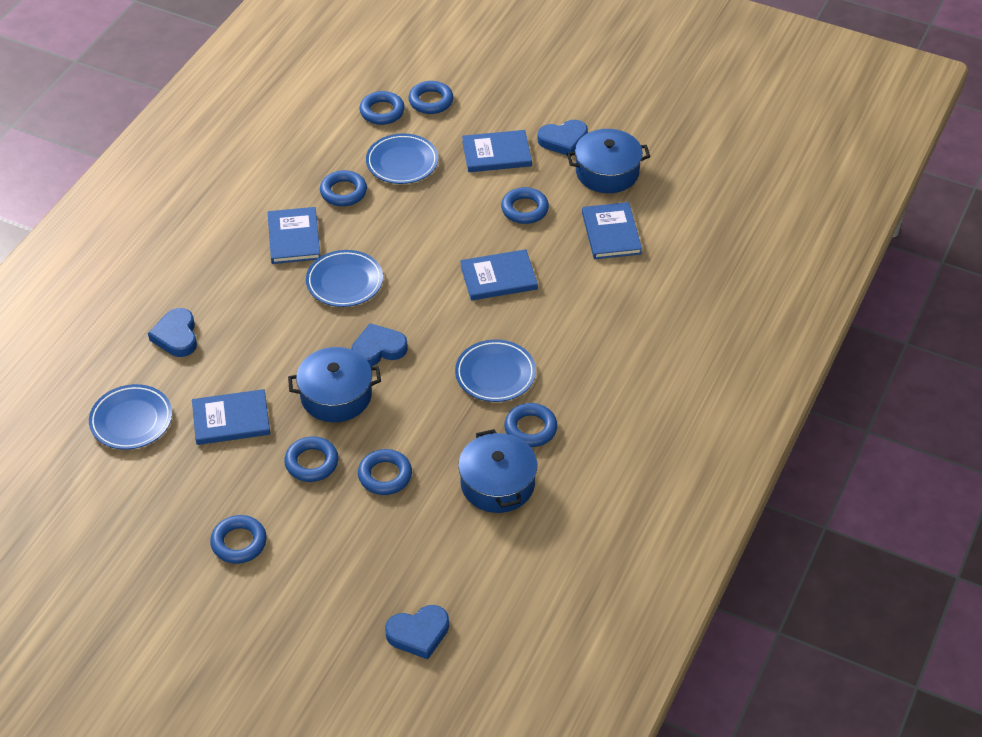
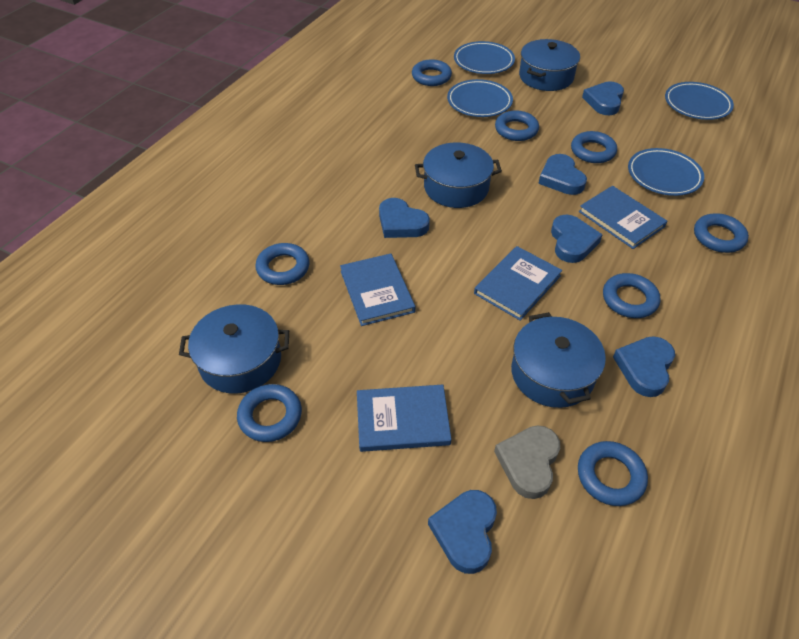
blue book: [192,389,270,445] [268,207,321,264] [460,249,538,301] [462,130,532,172] [582,202,642,259] = 5 -> [340,253,416,326] [357,385,451,452] [474,246,562,321] [579,186,667,249] = 4
blue heart: [148,308,197,357] [351,323,408,367] [385,605,449,659] [537,120,588,156] = 4 -> [379,198,430,238] [428,490,497,574] [538,154,587,195] [551,214,603,263] [582,81,624,115] [613,336,675,397] = 6
blue pot: [288,347,381,422] [458,429,537,513] [567,129,650,193] = 3 -> [179,304,289,394] [415,143,502,208] [511,312,606,408] [519,39,580,91] = 4
grey heart: none = 0 -> [494,425,560,499] = 1

